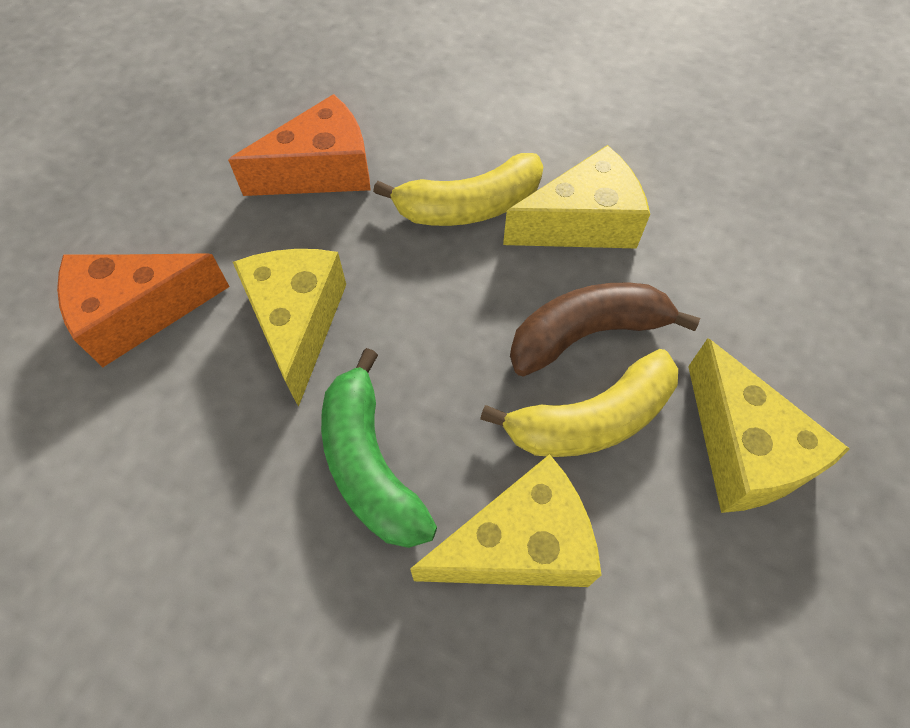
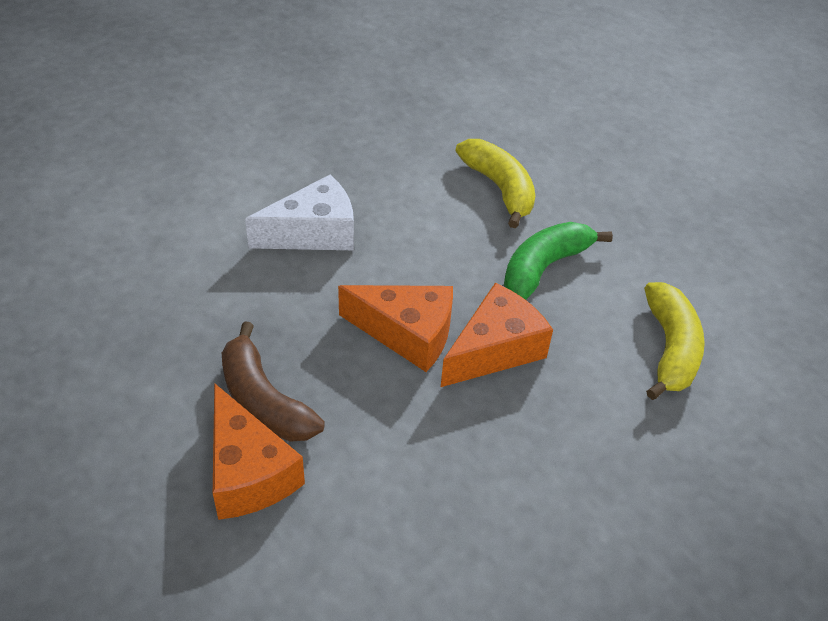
orange cheese: [57,253,230,367] [228,94,371,196] = 2 -> [213,383,305,520] [338,285,453,372] [441,283,553,387] = 3
white cheese: none = 0 -> [245,175,354,250] = 1
yellow cheese: [233,249,346,407] [410,454,602,587] [503,145,650,249] [688,338,850,513] = 4 -> none = 0

